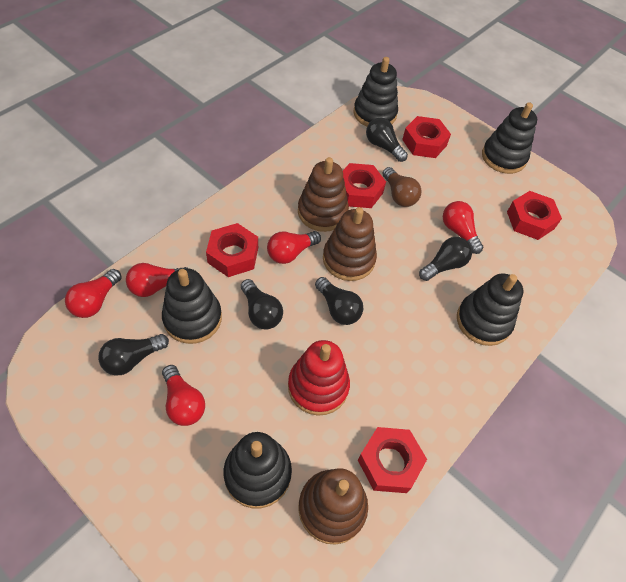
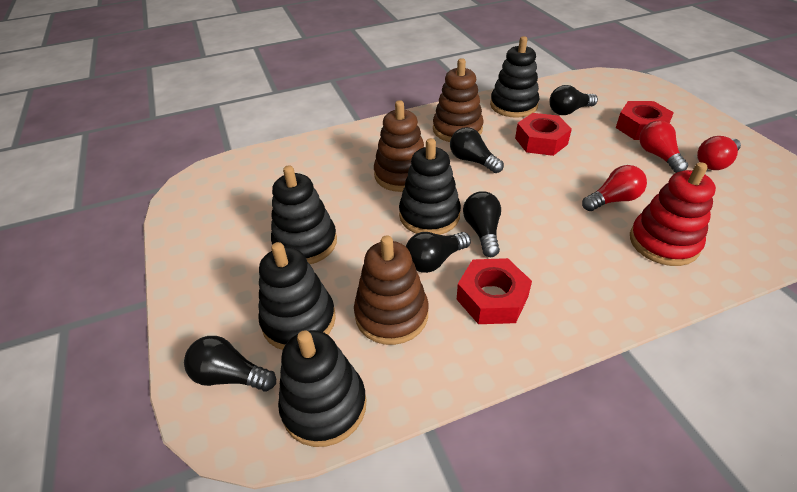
brown light bulb: [383,167,421,207] = 1 -> none = 0
red light bulb: [65,269,122,318] [126,263,187,297] [162,365,205,426] [267,231,321,264] [443,201,484,254] = 5 -> [582,165,647,211] [639,120,688,173] [697,136,741,170] = 3
red nut: [206,223,258,277] [343,163,386,208] [358,427,427,493] [402,116,451,158] [507,191,562,240] = 5 -> [456,258,532,324] [515,113,572,156] [616,101,674,140] = 3

